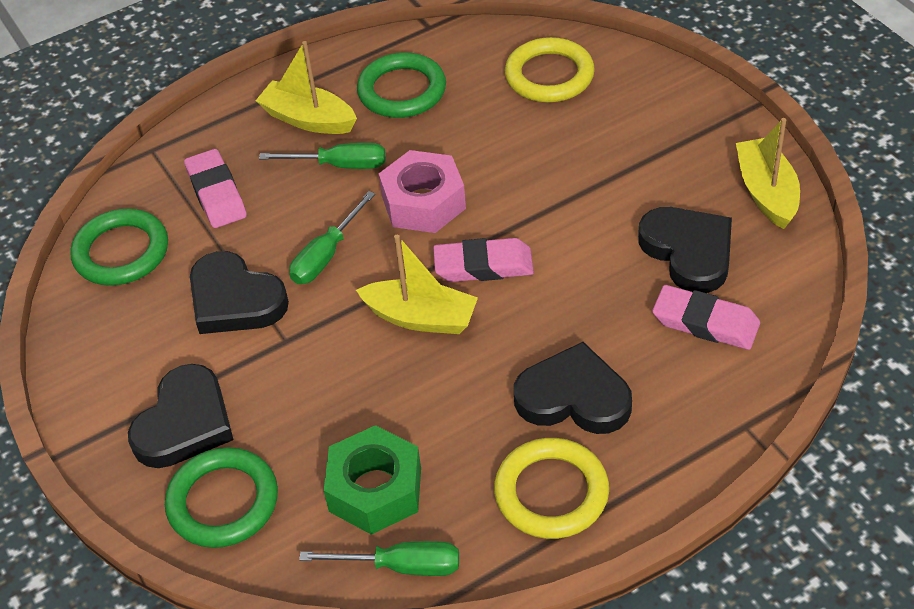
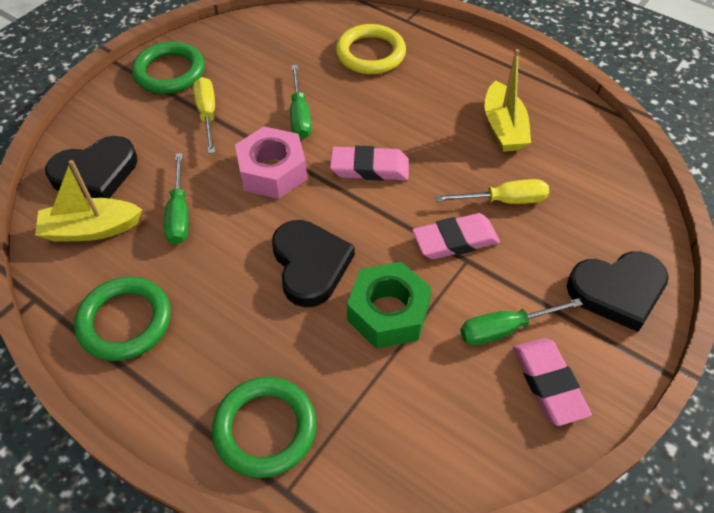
black heart: [128,364,233,468] [190,251,289,334] [514,342,632,434] [638,207,732,293] = 4 -> [45,136,138,198] [272,220,355,307] [567,251,669,332] = 3
yellow boat: [255,41,357,134] [356,235,478,334] [736,118,800,229] = 3 -> [35,160,142,242] [485,49,531,152] = 2
yellow ring: [494,438,609,539] [505,37,595,102] = 2 -> [336,24,406,74] = 1
yellow screwdriver: none = 0 -> [193,77,215,154] [435,179,549,204] = 2

